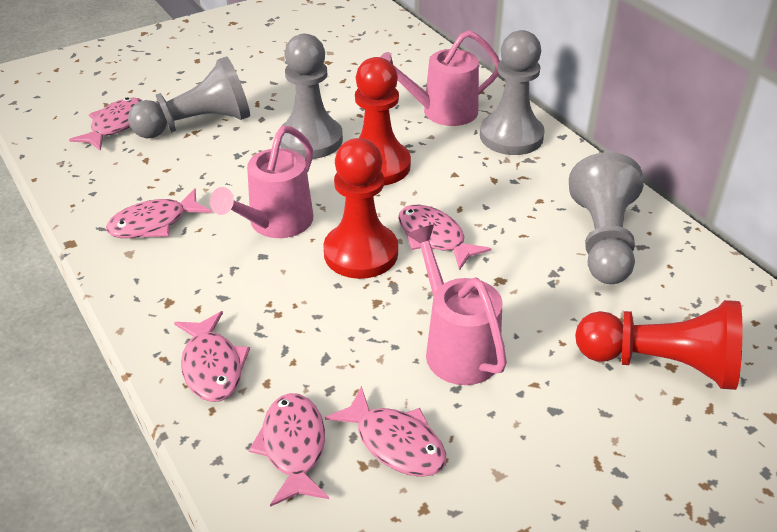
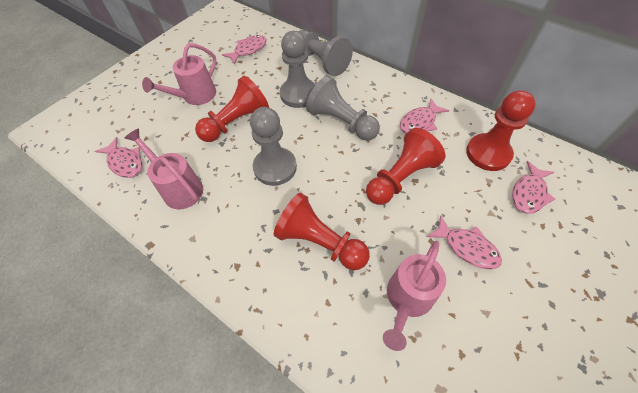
pink fish: [69,97,143,151] [106,189,212,238] [174,311,250,402] [249,393,329,507] [325,386,446,477] [398,205,491,271] = 6 -> [95,137,142,178] [222,35,266,65] [400,98,449,134] [427,215,502,269] [512,161,555,214] = 5
red pawn: [324,138,398,279] [355,57,411,185] [575,300,742,390] = 3 -> [195,76,269,142] [274,193,370,270] [366,128,445,205] [466,90,536,171] = 4

